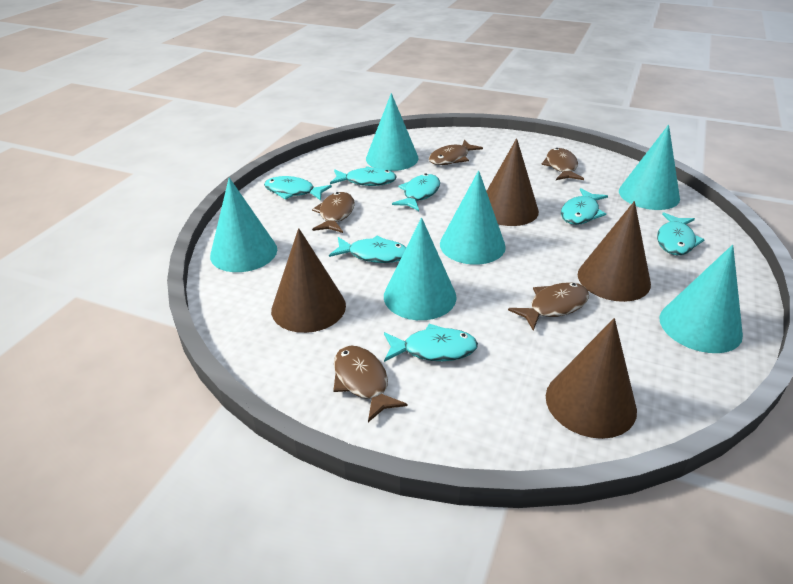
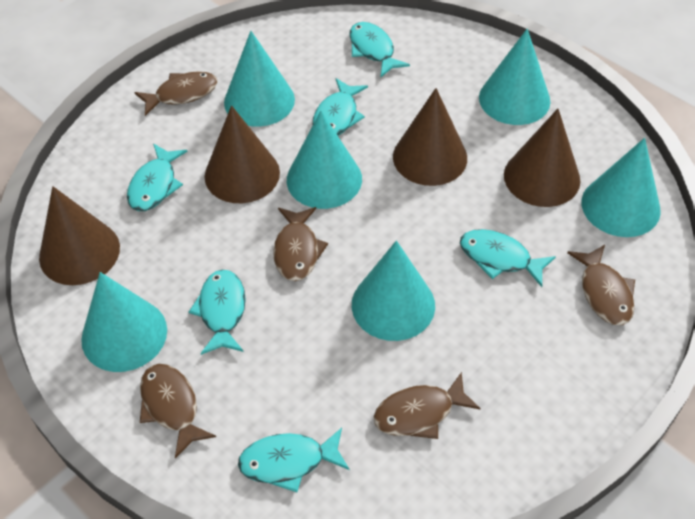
turquoise fish: [264,176,332,201] [329,236,406,263] [330,166,397,186] [384,324,478,362] [392,174,440,211] [561,188,608,225] [657,212,705,255] = 7 -> [127,144,187,211] [189,270,246,355] [238,428,349,492] [313,78,368,136] [349,22,410,77] [460,229,556,287] = 6

